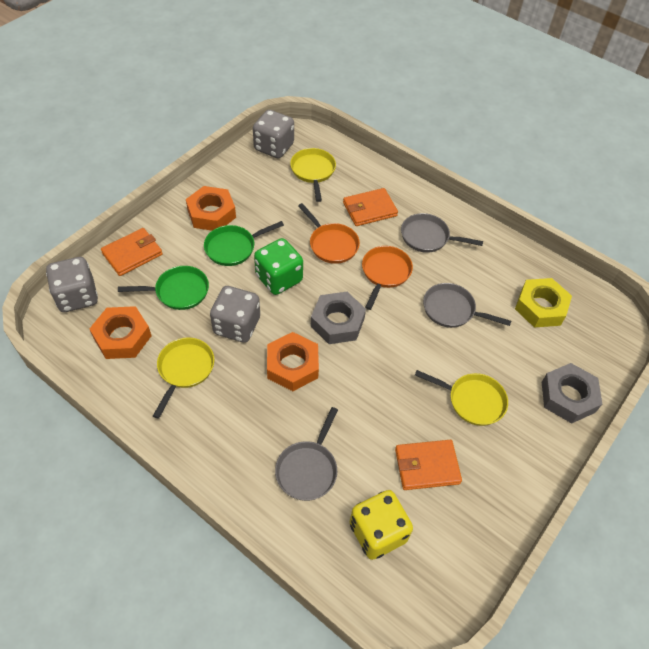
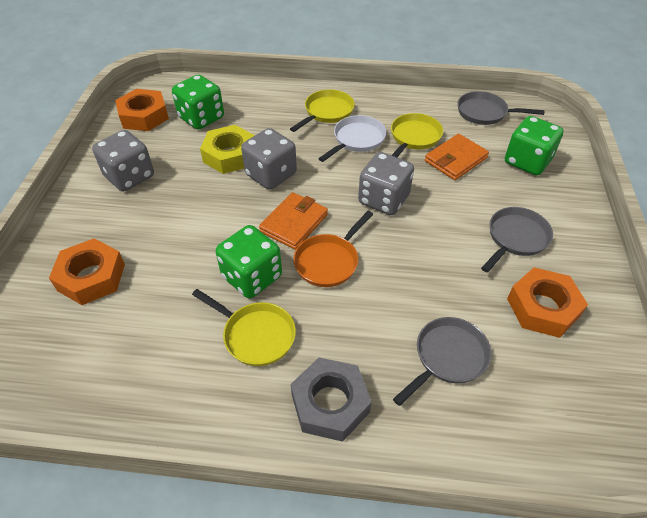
green dice: [254,238,303,295] = 1 -> [172,75,224,129] [216,225,282,298] [505,116,564,175] = 3
green pan: [118,266,209,310] [204,221,284,266] = 2 -> none = 0
grey nut: [311,292,366,344] [542,363,602,424] = 2 -> [291,358,372,442] = 1
orange pan: [298,203,360,264] [362,246,413,310] = 2 -> [293,211,373,287] = 1
orange wallet: [101,228,163,276] [343,188,398,226] [395,440,462,490] = 3 -> [259,192,328,250] [425,134,489,180] = 2
white pan: none = 0 -> [318,115,386,162] = 1
yellow dice: [350,490,413,560] = 1 -> none = 0

